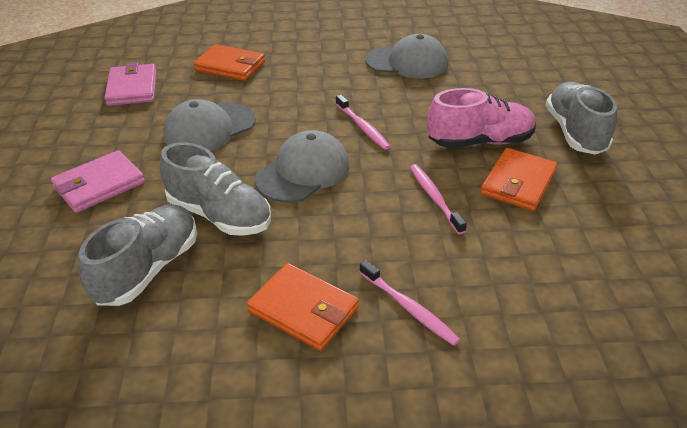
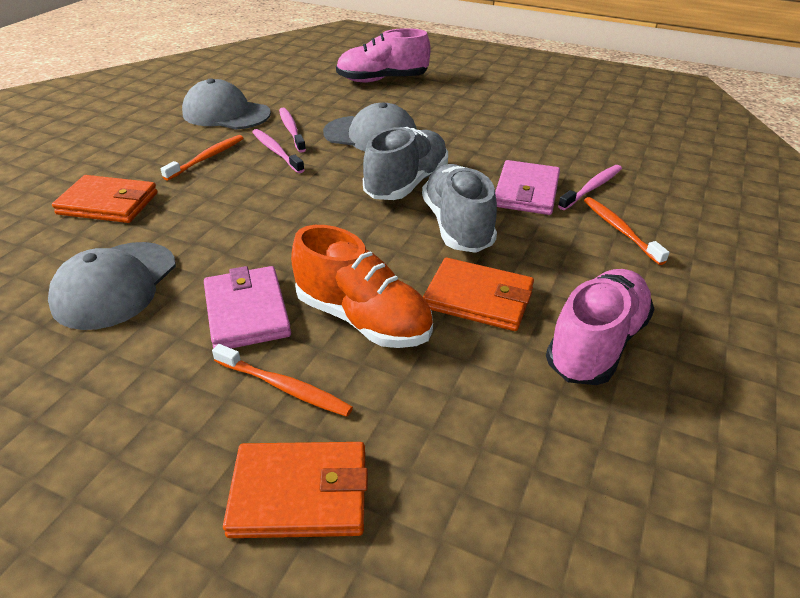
grey shoe: [78,204,197,306] [160,142,271,236] [546,82,617,155] = 3 -> [363,127,448,200] [422,164,497,253] = 2
orange shoe: none = 0 -> [291,225,433,348] = 1
orange toothbrush: none = 0 -> [160,135,243,180] [212,344,353,417] [584,197,670,265] = 3
pink shoe: [427,88,536,148] = 1 -> [336,28,431,83] [546,269,655,385] = 2

